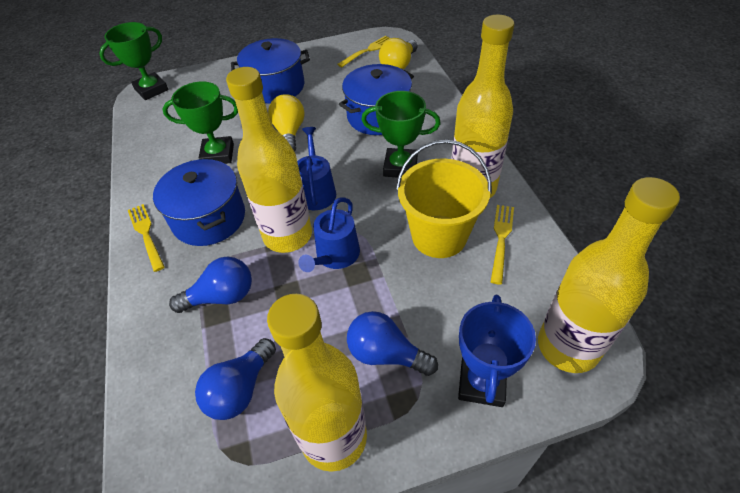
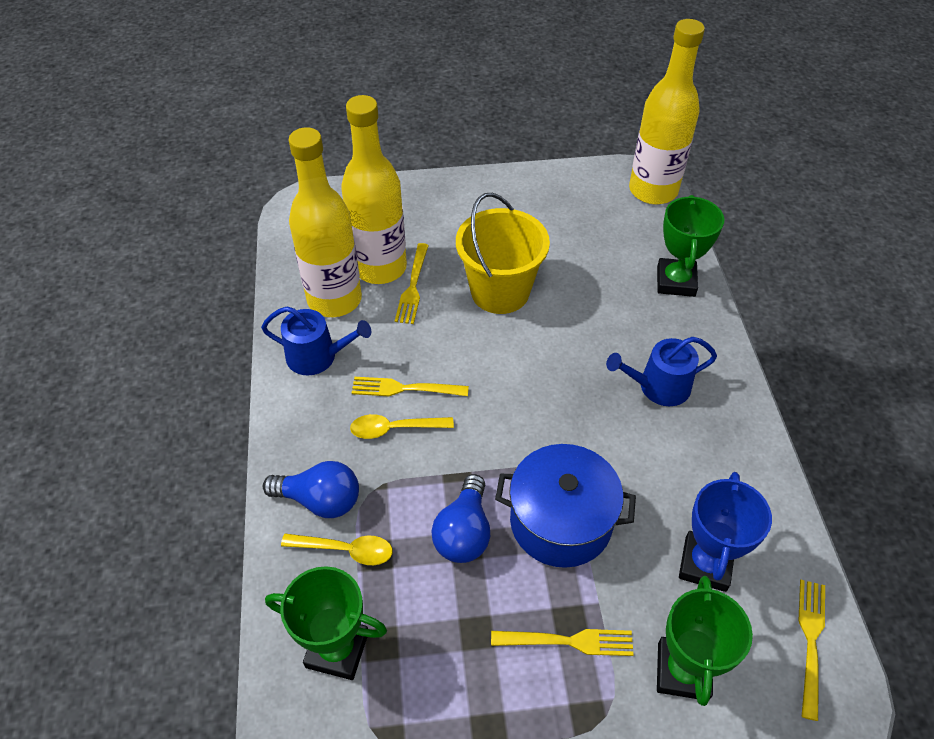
blue light bulb: [169,257,252,313] [195,338,276,420] [347,311,438,376] = 3 -> [263,461,359,518] [431,474,490,563] = 2
blue pot: [153,159,245,246] [231,38,310,103] [339,64,414,135] = 3 -> [495,444,636,568] = 1
yellow bottle: [226,67,312,253] [267,294,367,472] [451,15,514,198] [538,177,680,373] = 4 -> [289,127,362,317] [341,95,407,284] [629,19,705,204] = 3
yellow fork: [128,204,165,272] [338,36,390,67] [491,205,514,285] = 3 -> [352,377,469,396] [395,243,429,324] [491,629,634,656] [798,580,825,721] = 4
yellow light bulb: [268,94,305,152] [379,38,417,69] = 2 -> none = 0
yellow spoon: none = 0 -> [281,534,393,565] [350,414,454,439] = 2

